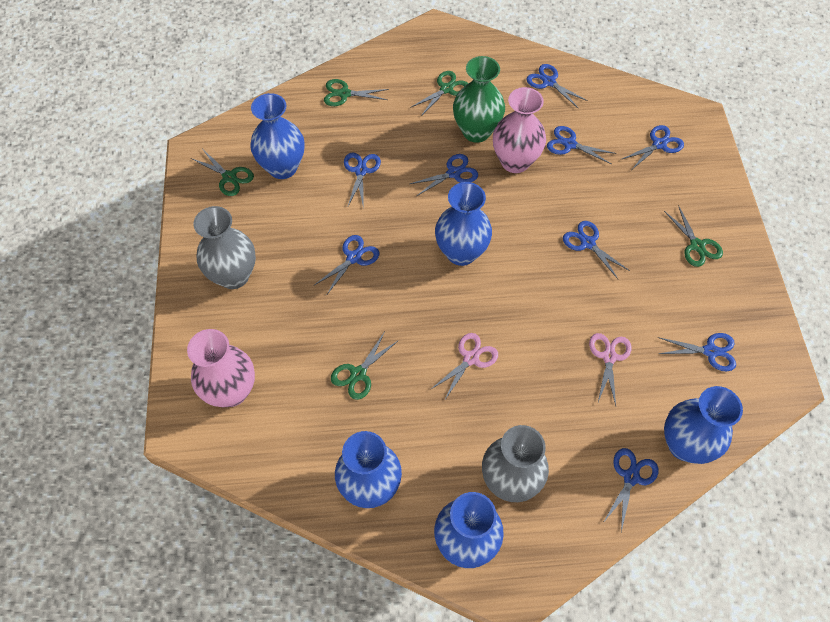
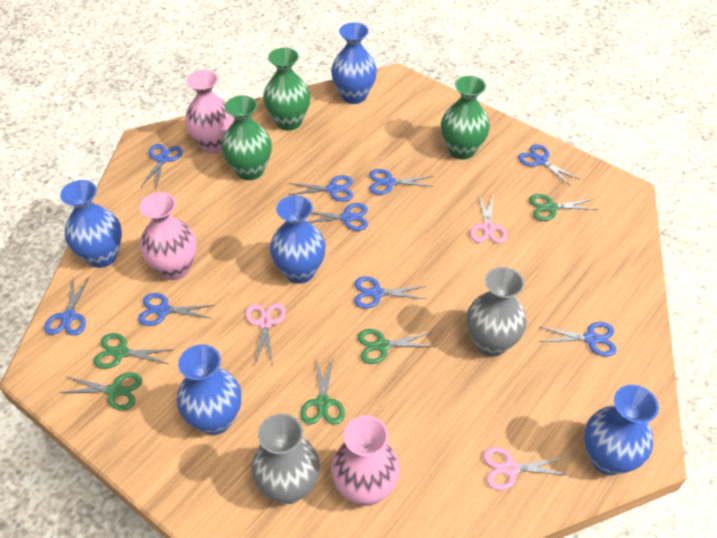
green vase: [453,56,505,143] = 1 -> [221,95,272,180] [263,48,310,131] [441,75,490,160] = 3
pink scissors: [430,333,498,401] [589,333,631,406] = 2 -> [245,303,286,365] [470,195,507,243] [483,447,569,490] = 3
pink vase: [187,329,255,407] [493,87,546,173] = 2 -> [139,192,197,280] [185,70,234,154] [331,415,400,506] = 3

